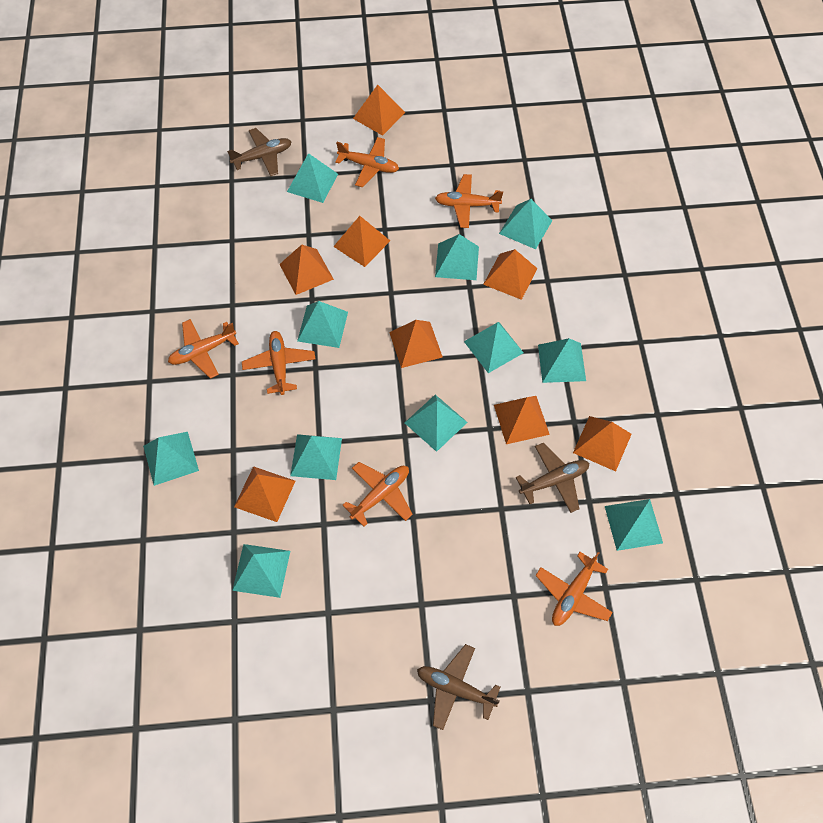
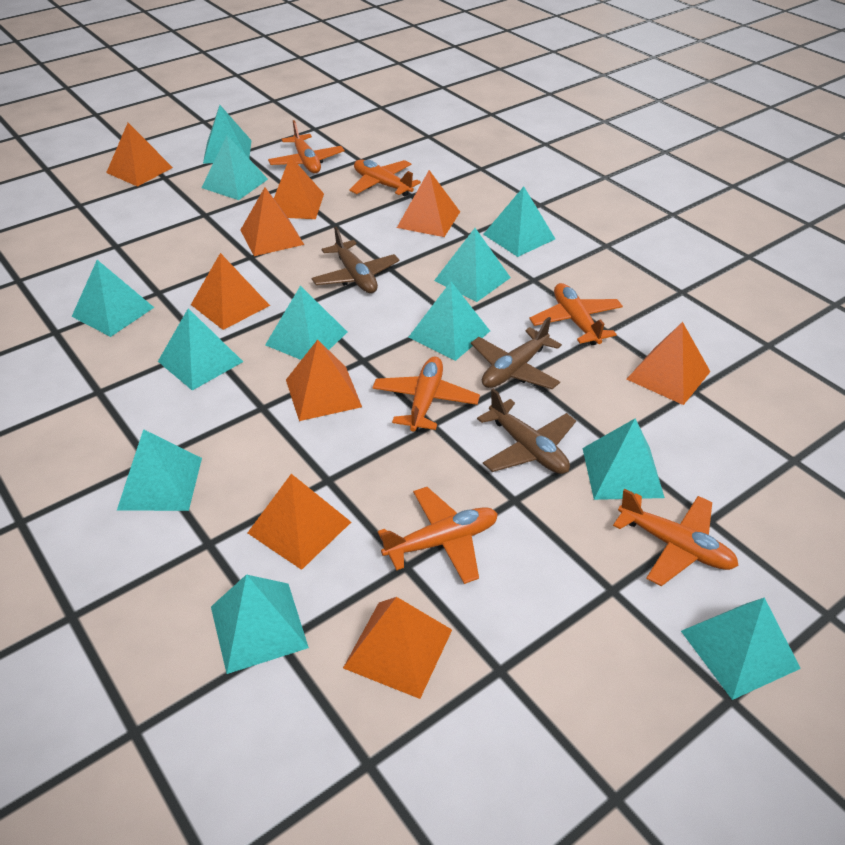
orange pyramid: [234,466,295,522] [279,245,334,295] [333,216,390,267] [353,85,405,136] [389,320,443,368] [483,249,538,300] [494,396,550,444] [573,416,632,471] = 8 -> [106,123,173,187] [191,253,270,330] [240,187,304,256] [248,474,351,570] [274,156,324,219] [286,340,362,421] [343,597,452,699] [397,170,460,237] [627,322,710,405] = 9
turquoise pyramid: [143,432,199,486] [232,544,290,598] [287,153,338,203] [290,434,342,480] [297,301,348,348] [405,395,468,452] [435,234,479,280] [464,322,524,373] [499,199,553,249] [538,338,586,383] [605,499,663,551] = 11 -> [72,260,154,337] [117,429,202,511] [158,308,243,391] [201,135,268,200] [203,105,252,164] [211,574,309,674] [265,286,347,360] [409,282,490,361] [434,228,511,302] [483,186,555,257] [582,418,665,500] [681,598,801,700] = 12

